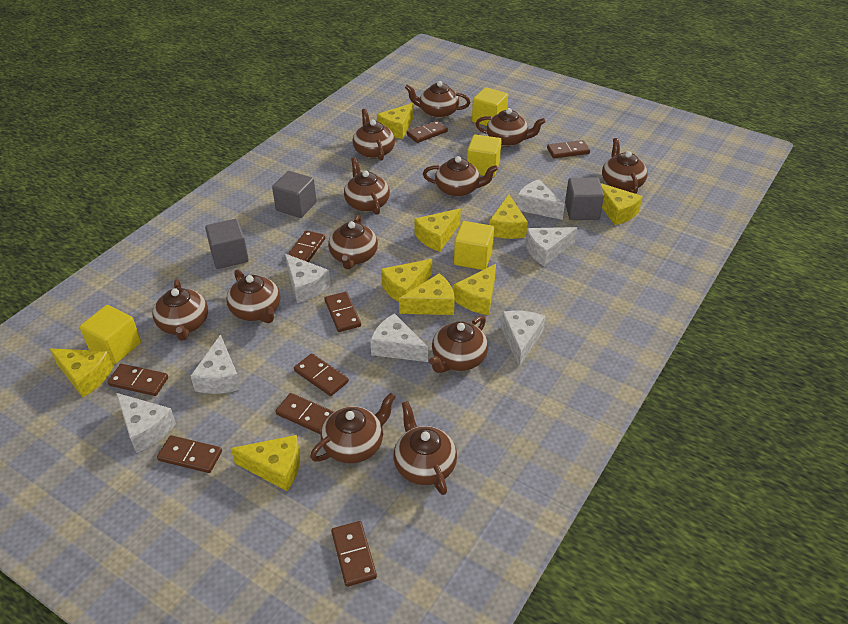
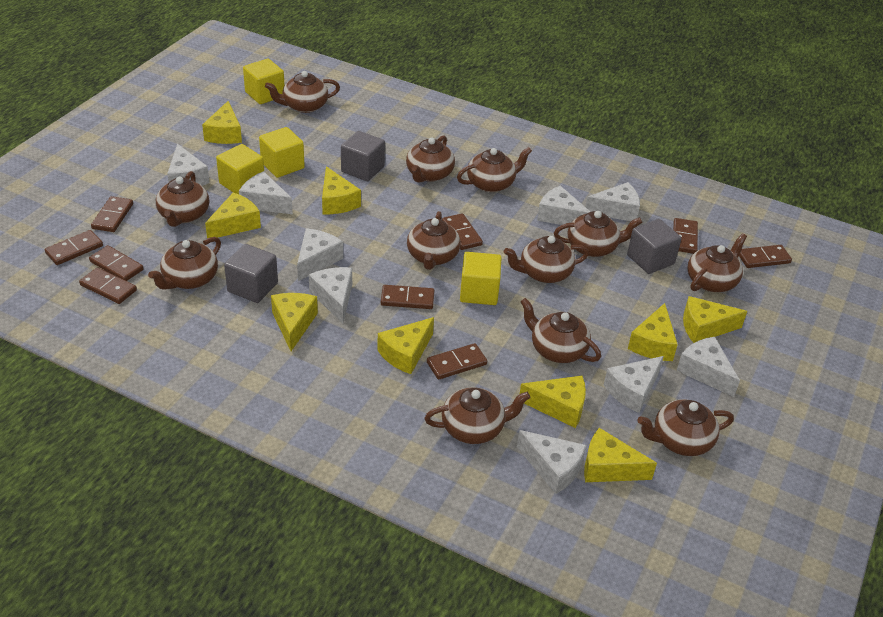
white cheese: [116,393,176,453] [191,334,241,394] [285,254,331,303] [370,313,428,362] [501,311,545,367] [516,179,565,220] [525,227,577,266] = 7 -> [167,144,210,186] [239,171,293,214] [297,228,343,281] [309,267,352,323] [517,430,586,494] [537,186,590,225] [586,182,640,221] [604,356,664,413] [677,337,740,397] = 9

